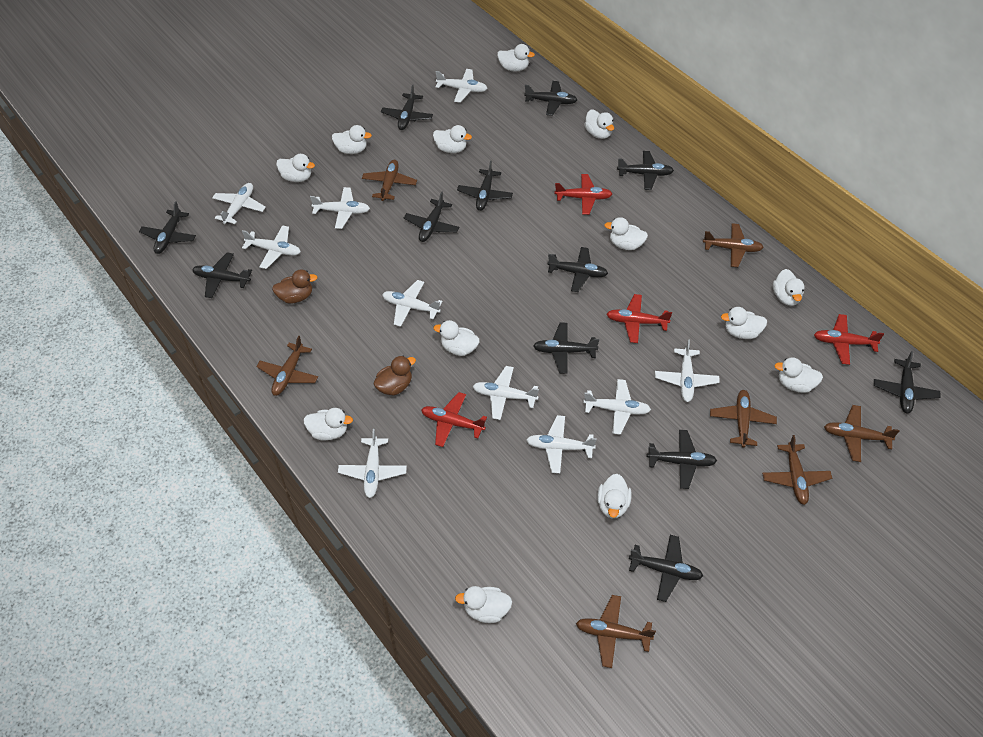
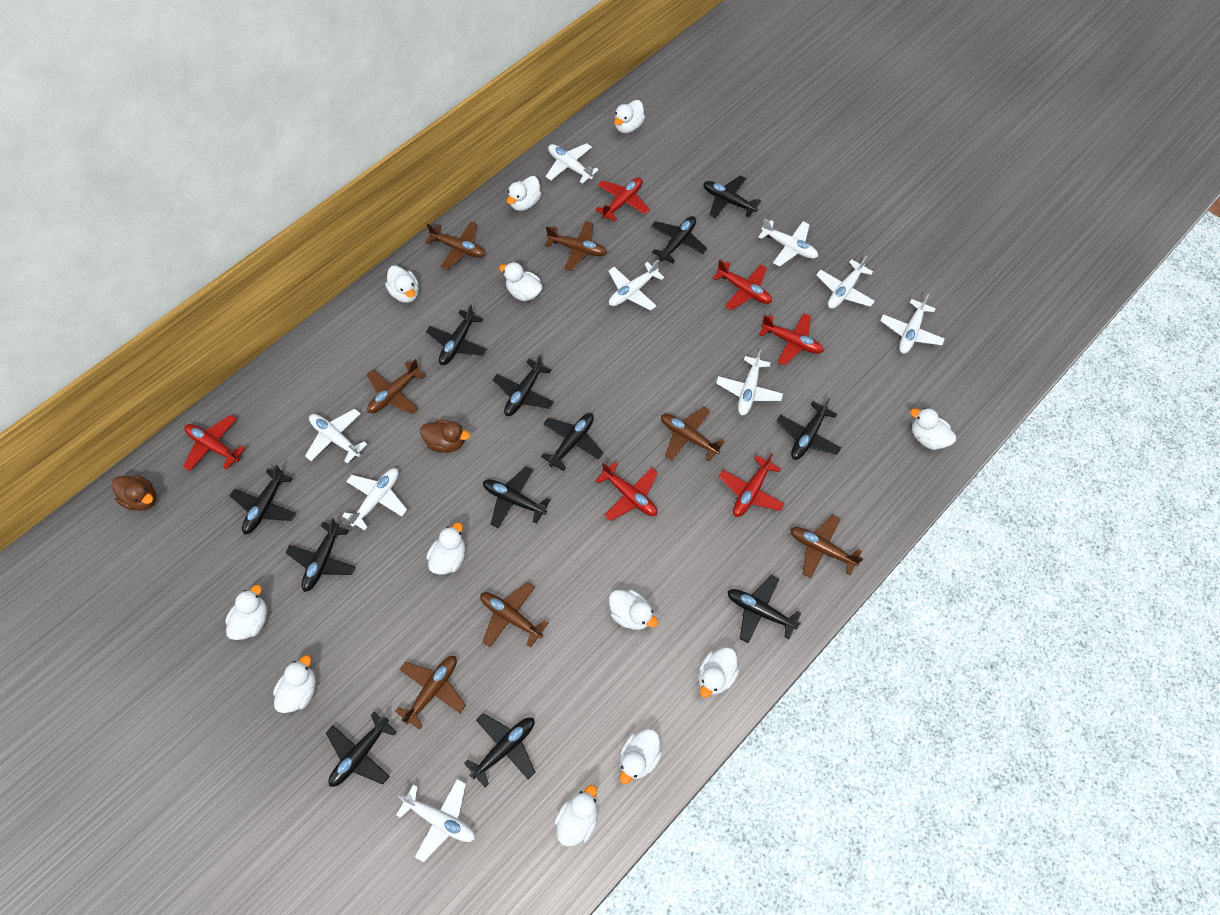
red plane: [421,392,487,447] [555,174,612,215] [607,294,672,343] [814,314,884,365] = 4 -> [183,415,246,471] [595,177,650,222] [595,461,658,521] [713,260,772,310] [719,453,785,517] [759,313,824,366] = 6
white duck: [276,154,315,182] [303,408,353,441] [332,125,372,154] [433,125,472,153] [434,320,480,356] [455,586,512,623] [497,44,535,72] [584,110,614,139] [597,474,632,518] [605,217,648,250] [721,307,767,339] [773,269,805,306] [774,357,823,393] = 13 -> [225,585,267,640] [273,655,316,713] [385,266,419,303] [426,522,465,575] [499,262,543,301] [507,176,541,211] [554,785,598,847] [609,590,658,630] [614,100,645,133] [620,729,662,784] [699,647,740,698] [910,408,956,450] = 12
white plane: [212,183,266,224] [242,225,301,269] [310,187,370,229] [338,429,407,498] [382,280,443,327] [436,69,487,103] [473,366,539,420] [526,415,597,474] [583,379,651,435] [655,340,720,402] = 10 -> [305,409,367,464] [342,468,407,531] [396,779,475,862] [546,143,599,184] [608,260,665,311] [716,350,783,415] [758,218,818,267] [816,255,875,309] [880,294,945,354] = 9

